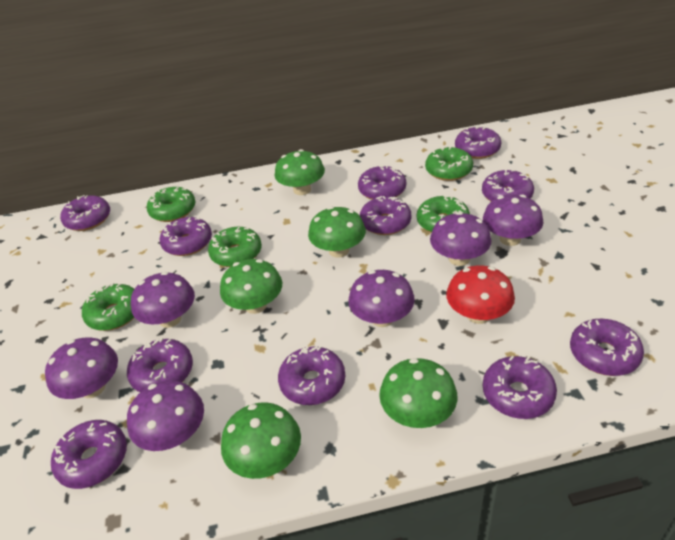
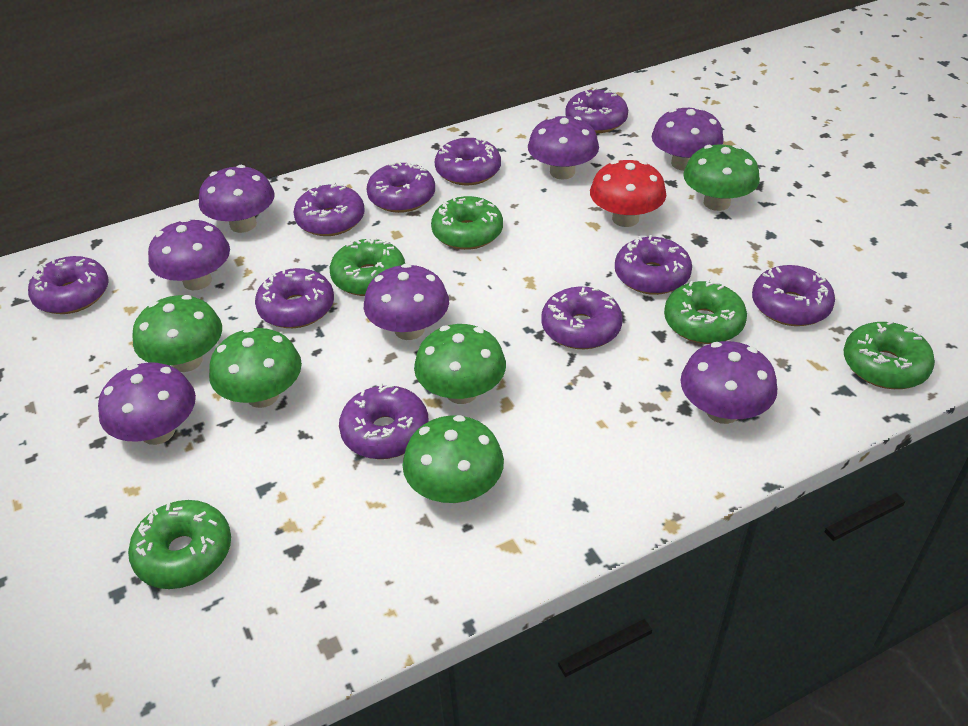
purple donut: [51,420,127,489] [60,195,110,231] [127,338,193,392] [160,217,212,256] [278,346,345,405] [358,165,406,200] [360,196,411,235] [455,126,501,159] [482,170,534,201] [483,356,557,419] [570,319,644,376] = 11 -> [28,256,109,314] [255,268,334,328] [293,182,365,236] [339,383,428,459] [367,161,435,213] [435,138,501,185] [541,287,623,349] [565,88,628,133] [615,235,692,295] [752,265,835,326] = 10
purple mushroom: [45,337,118,399] [127,380,204,451] [131,272,195,328] [348,270,415,327] [430,212,492,266] [483,194,543,246] = 6 -> [98,362,196,445] [148,218,230,290] [199,165,274,233] [364,263,449,340] [528,116,599,180] [652,107,724,171] [680,341,777,424] = 7

